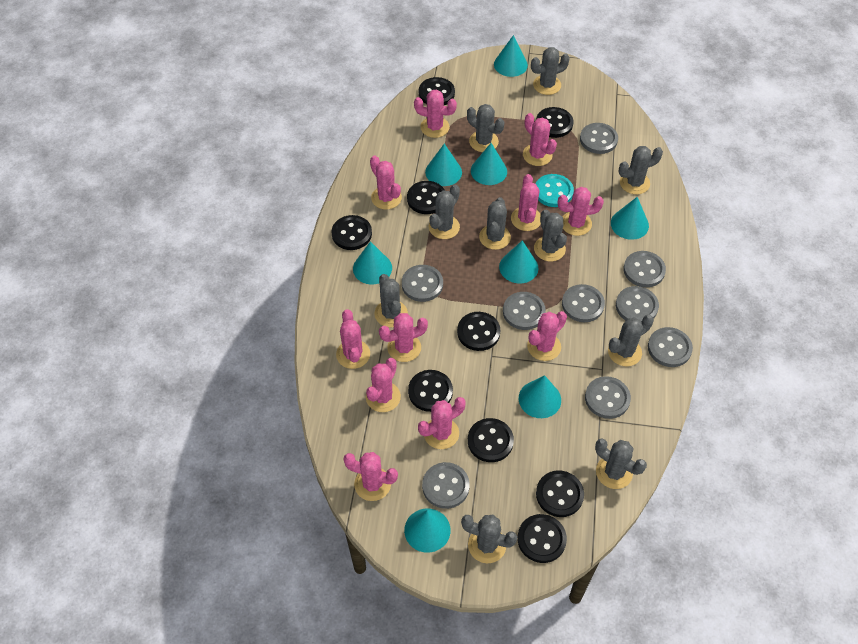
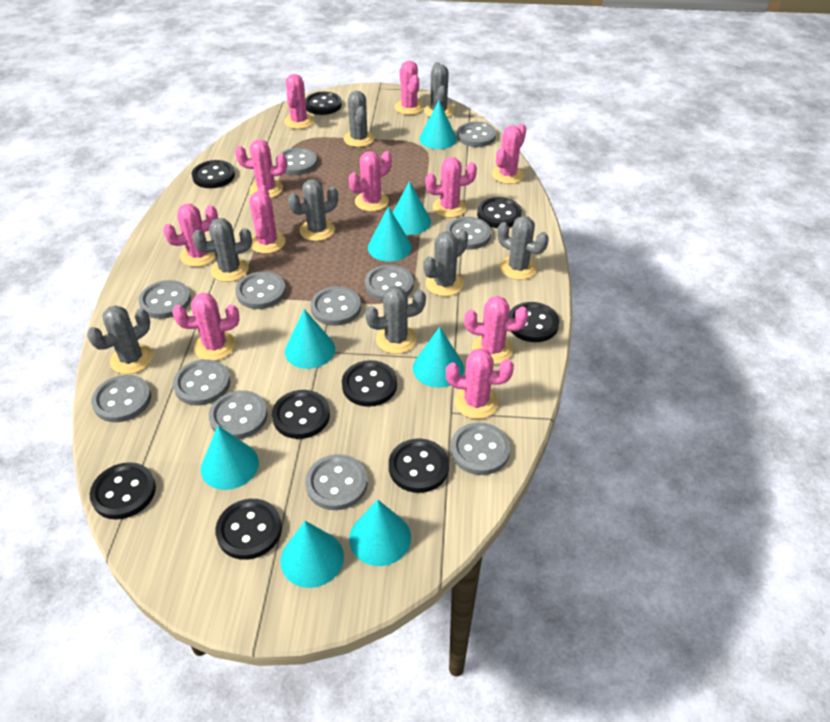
grey button: [402,265,443,302] [422,462,470,509] [503,292,546,330] [562,284,605,322] [580,123,618,154] [585,376,631,419] [616,286,659,322] [623,251,666,287] [648,327,693,367] = 9 -> [91,375,151,422] [138,280,191,319] [173,359,230,405] [209,390,268,439] [235,271,286,309] [276,148,317,175] [305,454,368,510] [310,287,361,326] [365,265,414,301] [446,217,491,250] [450,422,510,475] [457,122,496,147] = 12
grey cactus: [374,274,408,327] [429,184,460,239] [461,515,517,563] [467,104,504,152] [479,197,511,250] [531,47,570,95] [534,210,567,262] [595,438,647,489] [608,315,654,366] [618,146,663,194] = 10 -> [87,305,153,374] [192,218,252,282] [288,179,338,241] [344,91,374,147] [365,286,426,354] [423,229,468,296] [424,62,453,117] [498,216,549,280] = 8
turquoise button: [536,174,574,207] = 1 -> none = 0

